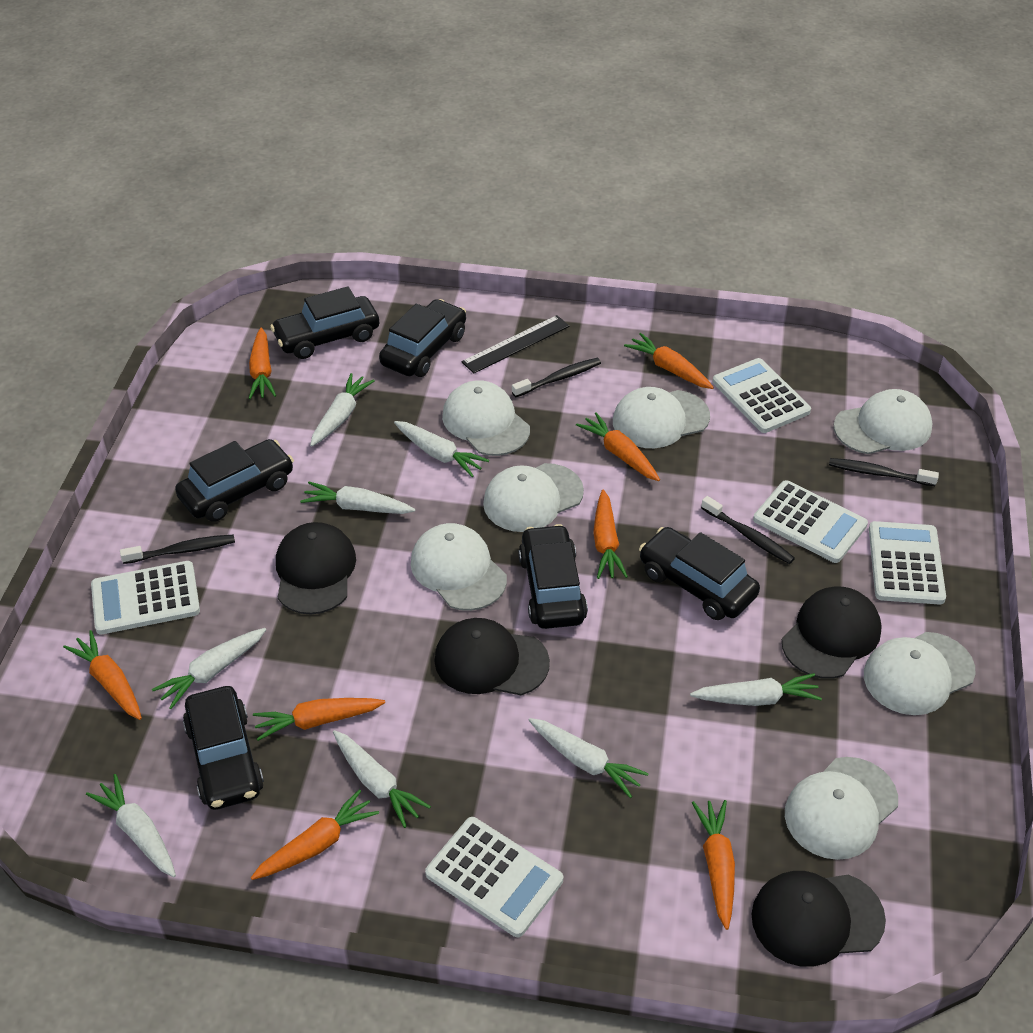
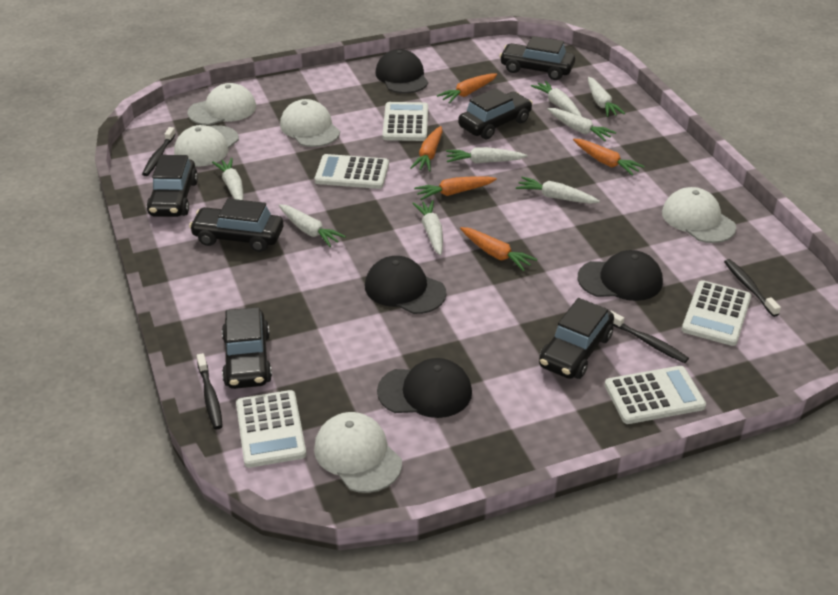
black ruler: [461,315,569,373] = 1 -> none = 0
orange carrot: [63,630,142,720] [249,327,276,399] [251,789,379,880] [253,698,385,741] [576,412,660,481] [593,490,628,579] [624,333,714,389] [692,800,735,930] = 8 -> [410,126,443,172] [414,176,497,200] [437,74,497,104] [460,227,537,271] [573,139,644,176] = 5
white cap: [410,523,507,611] [442,380,530,456] [483,463,584,532] [613,387,710,448] [785,757,898,860] [834,389,932,454] [864,632,976,715] = 7 -> [174,125,239,167] [187,83,256,125] [280,99,340,147] [314,412,402,493] [662,187,736,243] = 5

